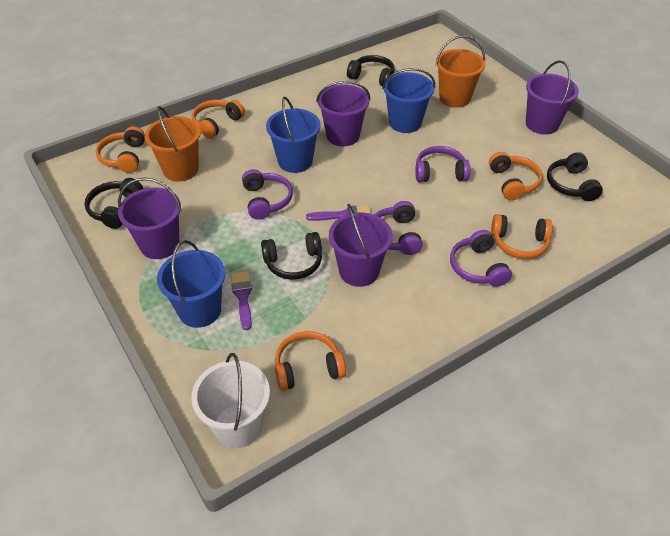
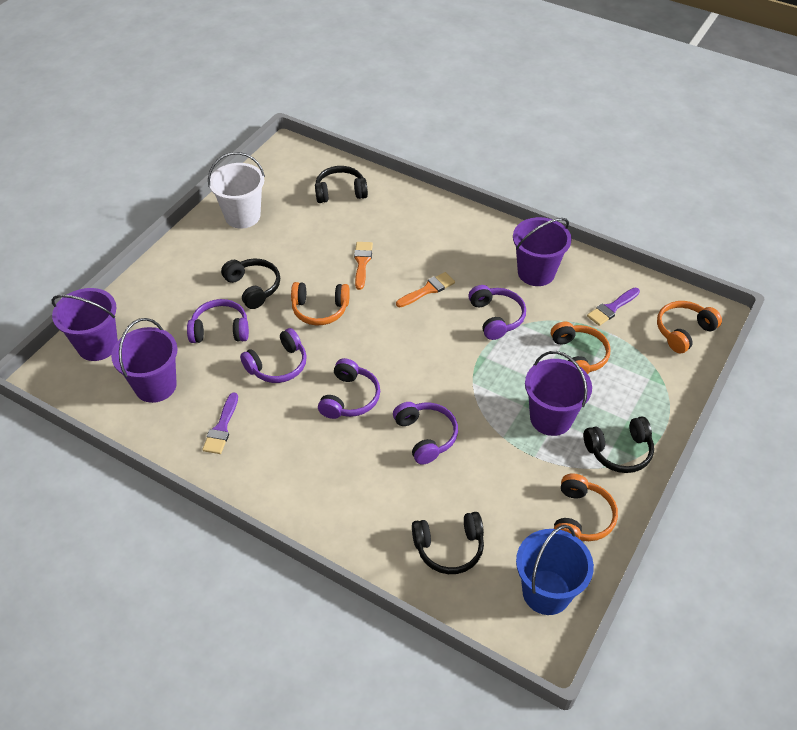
blue bucket: [157,240,225,328] [266,97,321,173] [382,68,435,133] = 3 -> [516,525,594,615] = 1
orange brush: none = 0 -> [354,242,373,290] [396,272,455,307] = 2
orange bucket: [145,106,201,181] [436,35,485,108] = 2 -> none = 0
orange headphones: [96,126,145,173] [192,100,245,139] [275,331,346,391] [489,152,543,200] [491,214,553,259] = 5 -> [291,282,350,325] [551,321,611,374] [554,473,618,541] [657,301,722,354] = 4
purple headphones: [242,169,293,220] [374,201,423,255] [415,146,471,182] [450,230,512,287] = 4 -> [187,299,249,343] [240,328,307,383] [318,358,380,419] [393,402,458,465] [469,285,526,340] = 5

